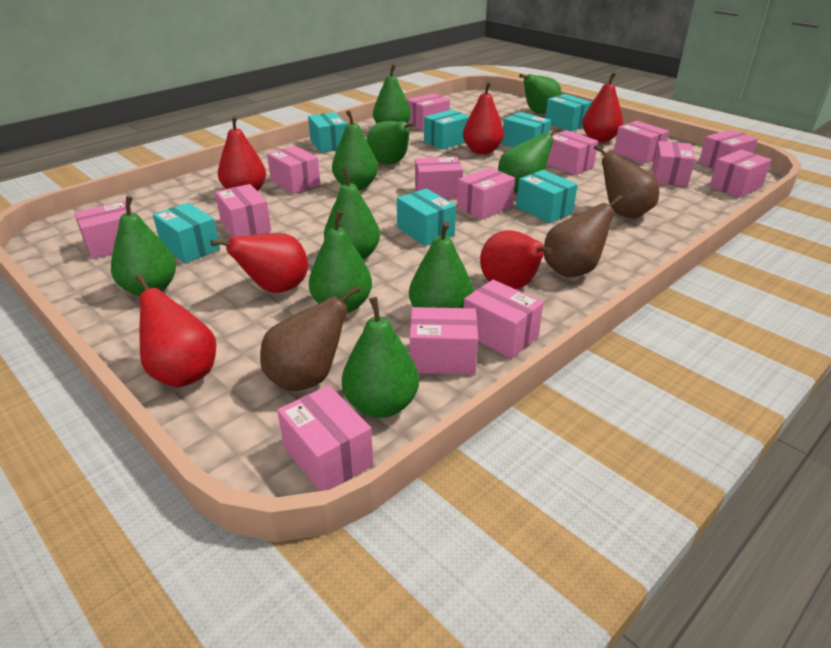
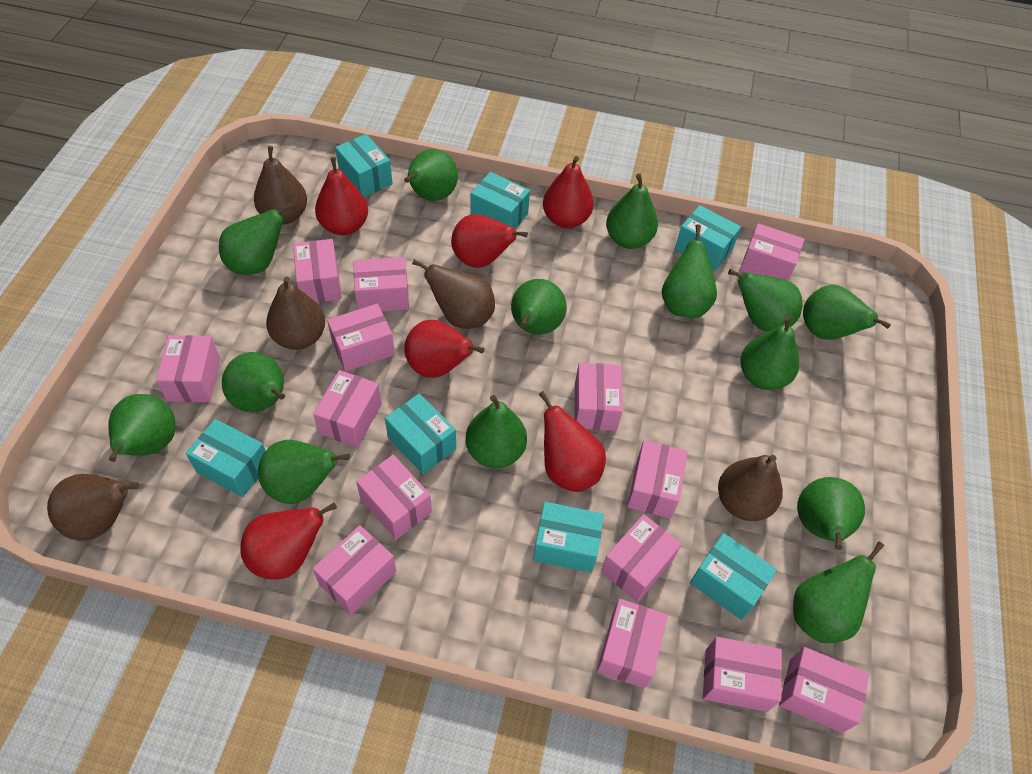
brown pear: [260,285,360,391] [544,195,623,277] [594,145,659,219] = 3 -> [47,474,139,540] [254,146,307,225] [266,276,325,350] [412,259,495,329] [718,455,783,521] = 5
green pear: [111,196,176,296] [309,210,372,313] [324,168,380,260] [332,110,378,190] [342,297,419,418] [367,121,414,164] [373,64,411,124] [409,221,473,308] [498,127,561,192] [519,74,562,114] = 10 -> [108,394,175,462] [219,203,294,275] [222,352,285,412] [258,440,350,504] [404,149,458,201] [465,395,527,468] [511,279,567,335] [606,173,658,249] [662,224,717,318] [728,269,802,331] [741,316,799,390] [793,542,884,643] [797,477,865,550] [803,285,891,340] = 14

